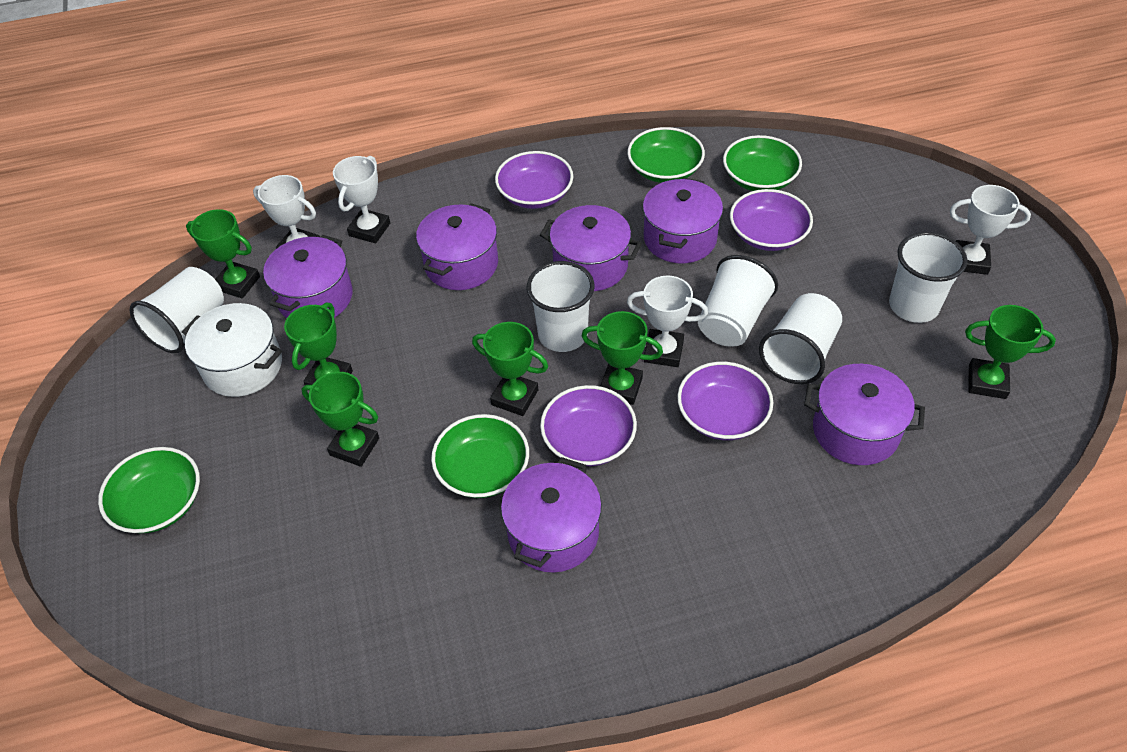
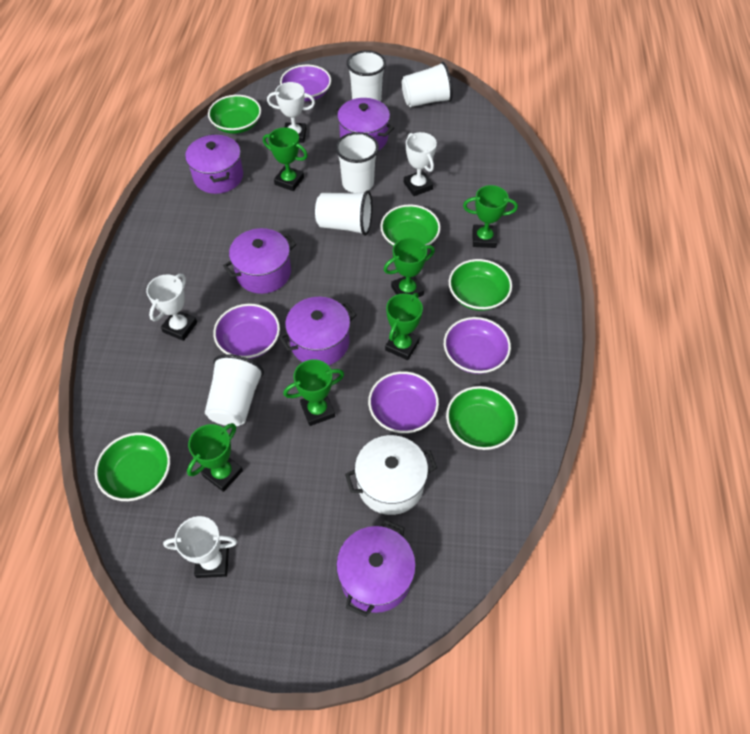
green bowl: [98,447,200,533] [431,414,529,498] [627,127,705,183] [723,135,802,191] = 4 -> [95,432,170,501] [208,95,261,134] [380,204,441,247] [446,386,518,450] [449,259,512,311] = 5
purple pot: [263,235,353,318] [416,203,498,290] [501,457,602,573] [540,205,642,291] [643,178,723,263] [804,364,925,465] = 6 -> [185,134,243,194] [223,228,296,294] [279,297,357,365] [334,98,394,151] [336,520,416,617] = 5

